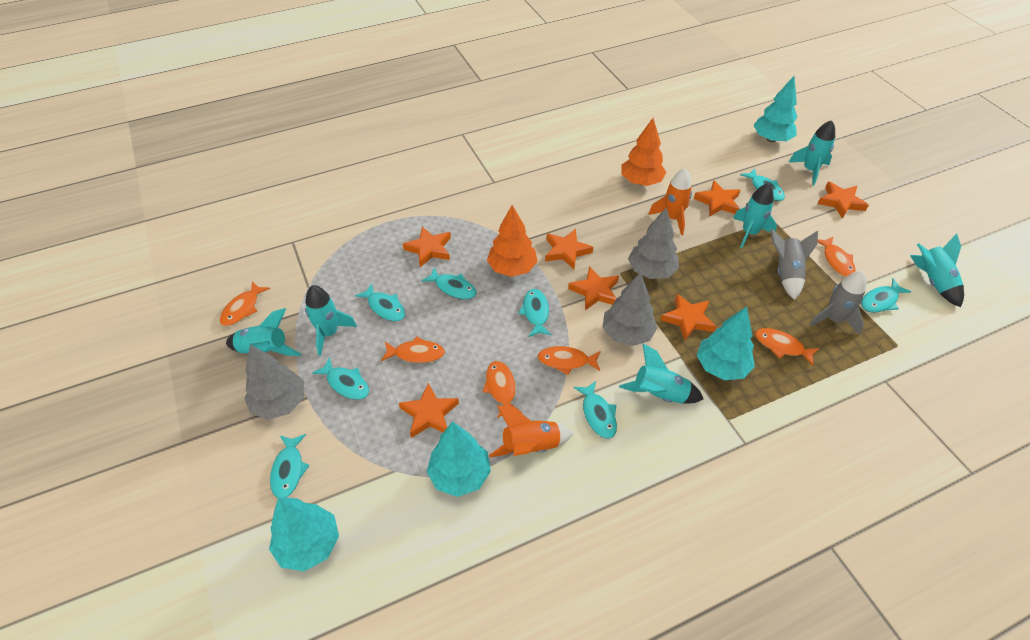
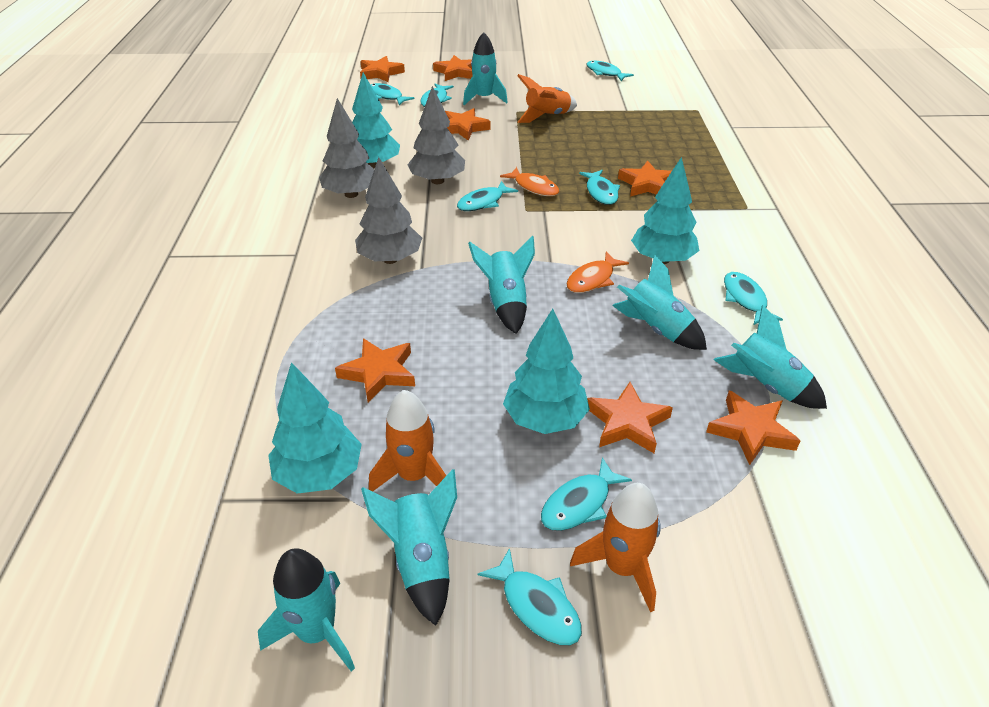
grey rocket: [770,229,818,300] [809,271,866,335] = 2 -> none = 0
orange fish: [220,281,270,326] [381,336,445,363] [482,361,522,418] [538,346,601,375] [755,328,820,366] [818,237,855,277] = 6 -> [500,167,559,196] [566,252,629,293] = 2
orange rocket: [489,406,574,457] [648,168,692,235] = 2 -> [369,390,446,492] [517,74,577,123] [570,483,661,612] = 3
orange tree: [487,205,538,277] [622,118,666,186] = 2 -> none = 0

